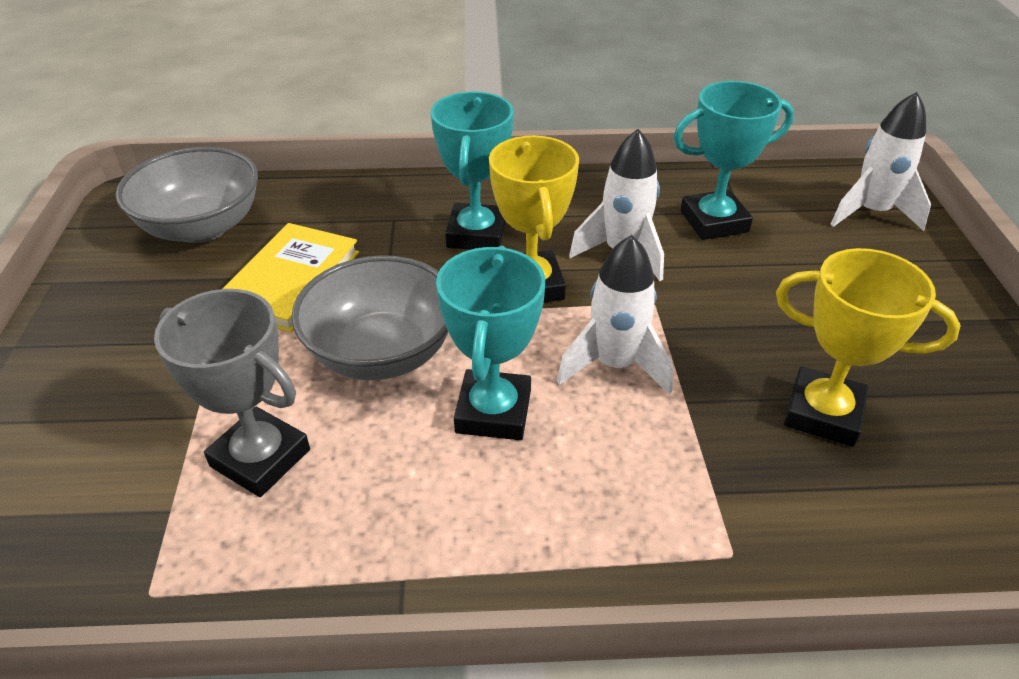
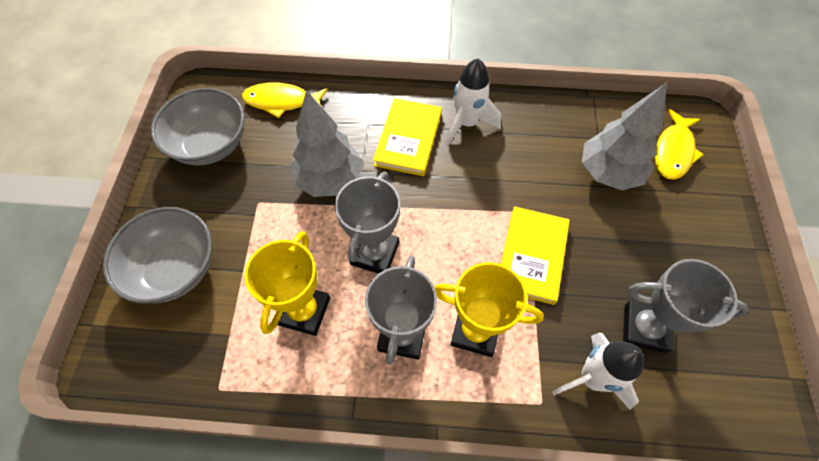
grey tree: none = 0 -> [291,90,362,197] [582,82,667,191] = 2
grey trophy: [154,289,310,497] = 1 -> [335,172,400,274] [365,255,437,365] [623,259,749,353] = 3
turquoise trophy: [431,92,514,249] [436,246,545,440] [673,81,794,240] = 3 -> none = 0
white rocket: [557,235,673,395] [569,129,664,282] [830,92,931,231] = 3 -> [446,58,502,145] [552,333,644,410] = 2
yellow book: [223,223,359,332] = 1 -> [373,98,442,176] [501,206,570,305] = 2
yellow fish: none = 0 -> [242,83,328,118] [655,109,704,180] = 2

